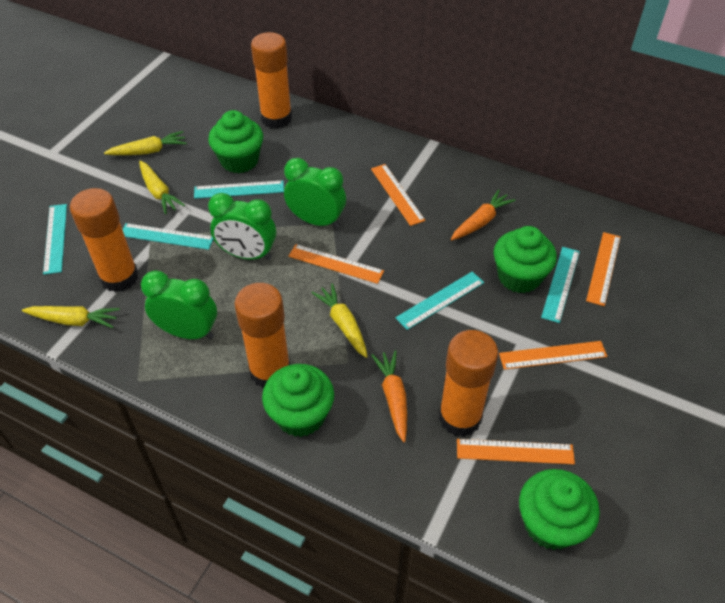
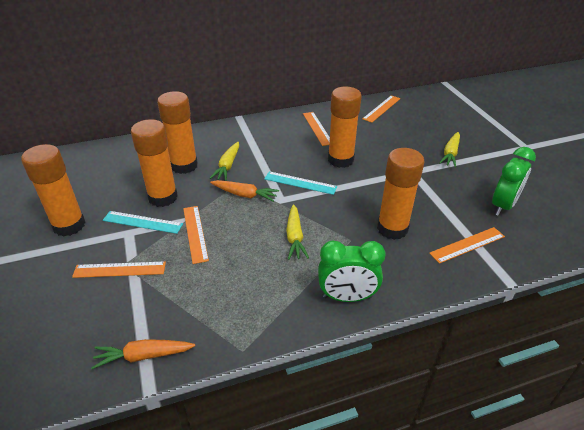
green clock: [141,270,217,339] [208,193,276,260] [284,158,346,228] = 3 -> [318,241,386,302] [492,147,536,216] = 2
green cupcake: [208,110,263,173] [262,364,334,437] [494,226,557,293] [519,469,600,550] = 4 -> none = 0
orange glue stick: [70,188,139,292] [234,283,290,388] [251,32,292,129] [439,330,499,437] = 4 -> [21,144,85,236] [131,119,178,207] [157,91,198,174] [328,87,362,168] [377,148,425,240] = 5
turquoise ruler: [43,204,67,275] [122,223,213,250] [194,180,284,199] [395,271,484,330] [541,247,580,323] = 5 -> [103,211,183,234] [264,171,337,195] = 2
yellow carrot: [22,306,120,328] [104,131,187,155] [139,161,185,215] [311,283,368,358] = 4 -> [210,142,239,181] [286,204,309,260] [439,132,460,167] = 3

